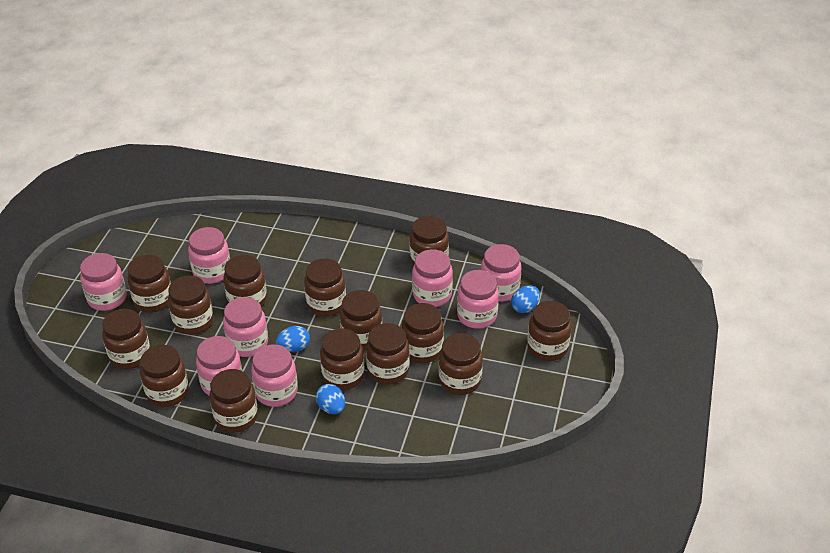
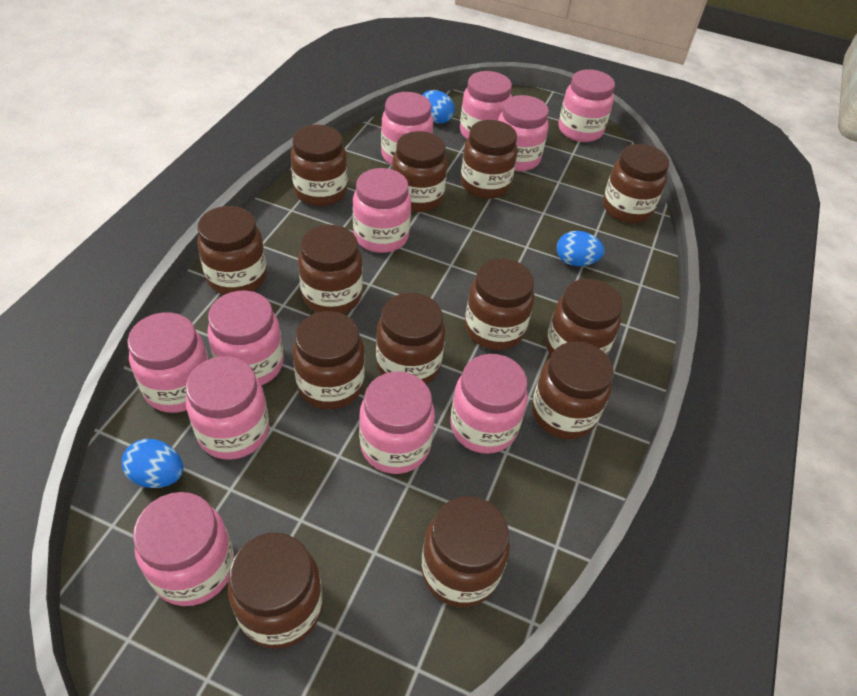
brown jar: [102,309,150,369] [127,255,171,313] [140,345,189,407] [168,276,213,334] [210,369,258,433] [224,255,267,307] [304,258,346,317] [320,328,364,390] [340,290,382,350] [366,323,410,384] [401,303,444,363] [410,216,449,266] [439,333,483,395] [527,301,572,361] = 14 -> [197,206,267,295] [228,533,322,649] [291,125,347,206] [292,311,365,409] [298,225,363,314] [376,293,445,384] [392,131,447,212] [421,496,510,607] [461,120,517,199] [465,259,534,350] [532,341,614,439] [546,279,623,356] [603,144,669,223] = 13
pink jar: [80,253,127,311] [188,227,230,284] [196,336,242,396] [223,297,268,357] [251,344,298,407] [412,249,453,307] [457,270,499,329] [481,244,521,302] = 8 -> [127,312,209,413] [133,492,234,606] [186,356,269,460] [207,290,284,385] [353,168,411,253] [359,372,435,474] [381,92,433,165] [450,354,528,454] [460,71,512,139] [498,95,549,171] [559,69,615,142] = 11

